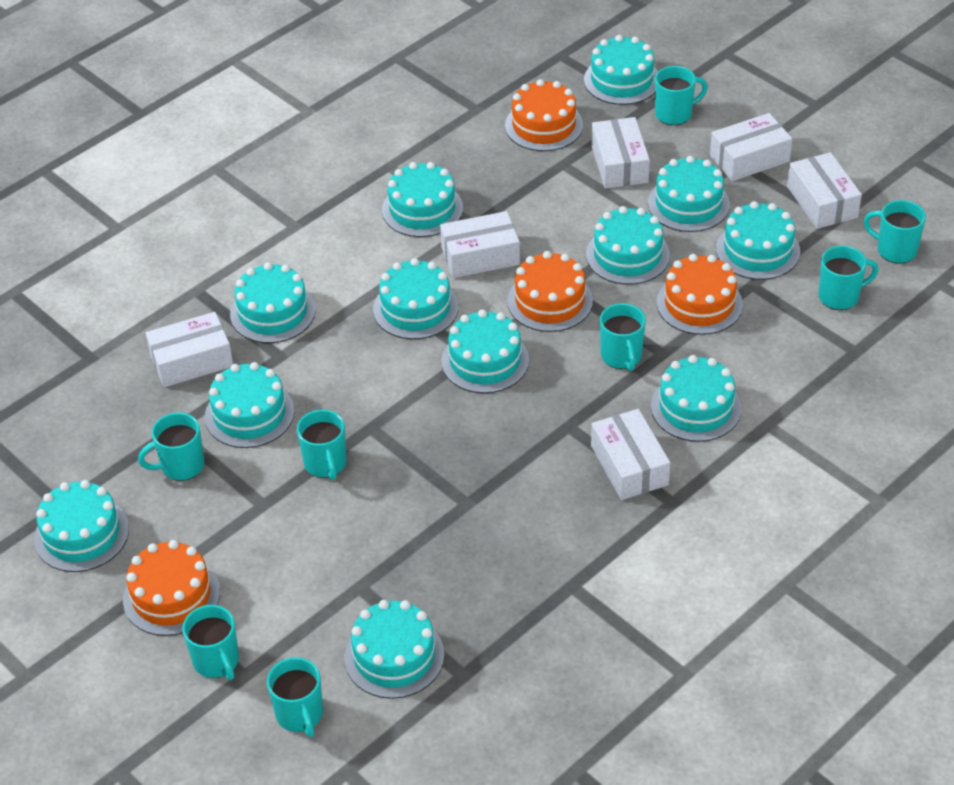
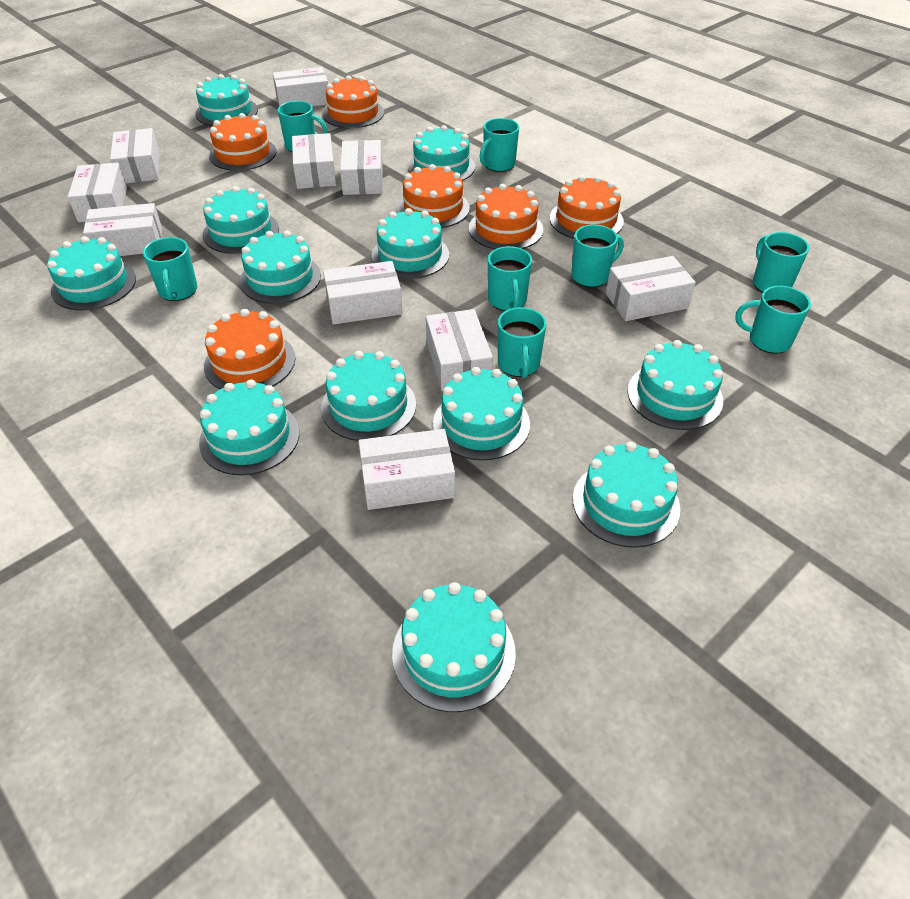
orange cake: [123,540,220,636] [505,79,583,151] [507,251,593,332] [657,254,743,335] = 4 -> [204,309,295,389] [209,113,277,171] [323,75,384,128] [397,164,470,228] [469,184,543,249] [550,175,624,239] = 6
white box: [146,312,233,387] [440,211,520,278] [591,117,650,188] [591,409,670,500] [710,113,792,181] [787,152,862,229] = 6 -> [68,163,127,222] [83,203,162,256] [110,128,159,183] [272,67,328,106] [292,133,336,189] [323,261,403,324] [340,140,383,195] [359,429,455,510] [426,309,493,391] [606,256,696,321] = 10

